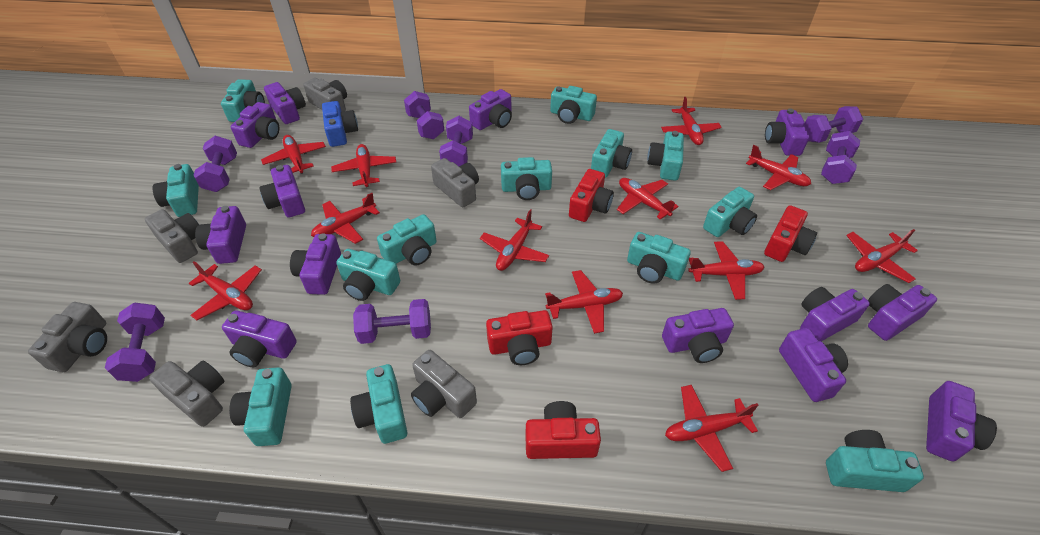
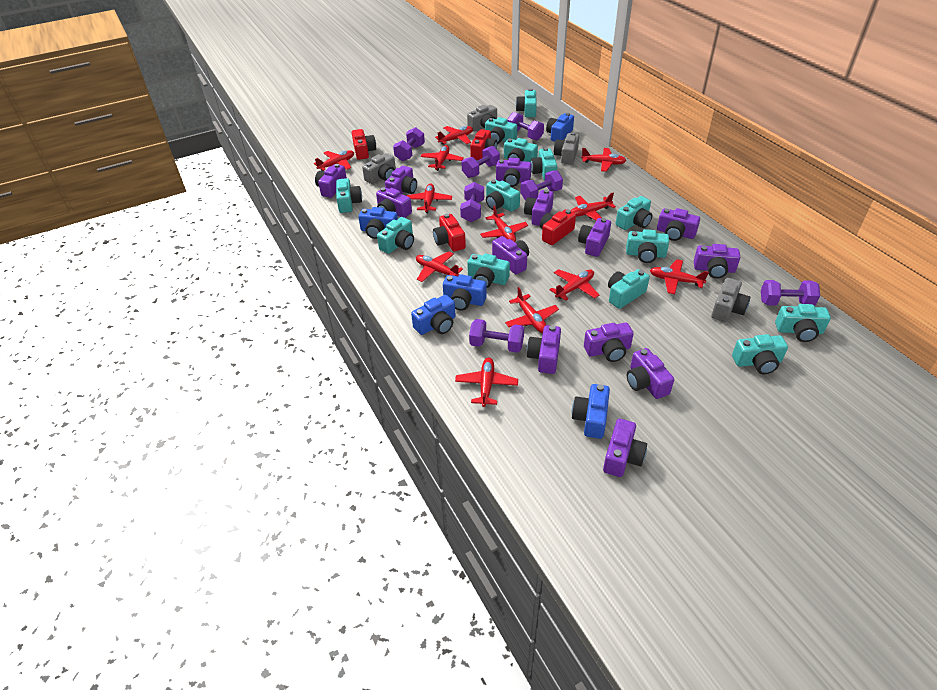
blue camera: [322,101,358,147] = 1 -> [358,207,398,239] [411,295,456,335] [443,274,487,311] [546,113,574,142] [572,384,610,439] = 5
grey camera: [28,302,107,372] [145,209,199,263] [149,361,225,427] [303,78,347,112] [411,350,477,418] [431,158,479,207] = 6 -> [362,153,396,184] [467,105,497,131] [554,132,579,164] [712,278,751,322] = 4

